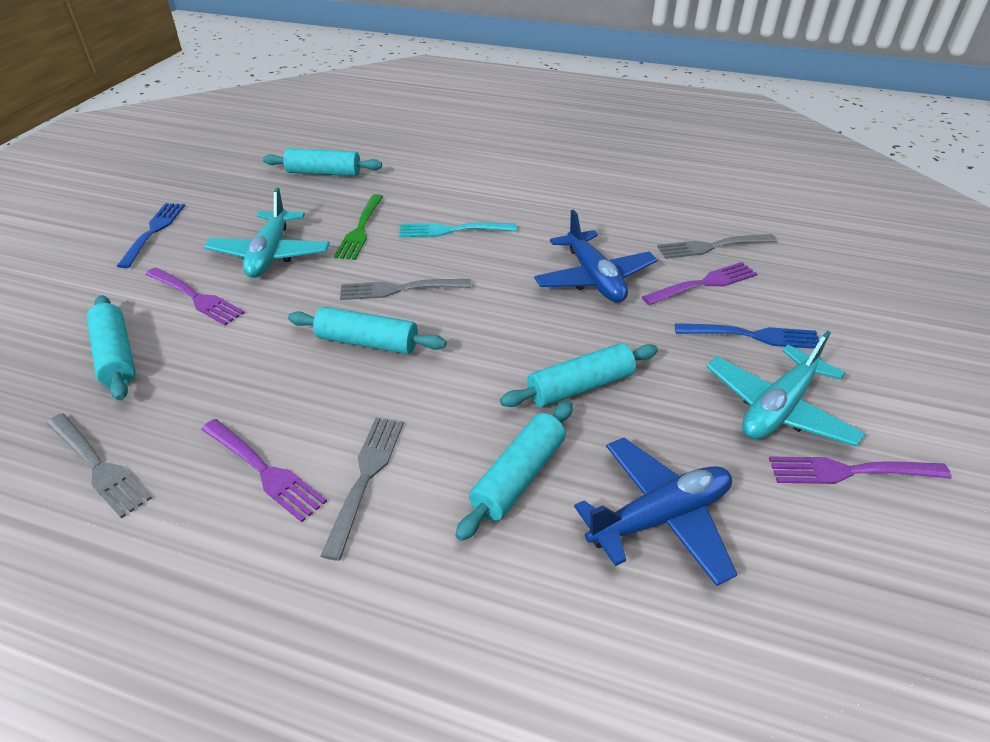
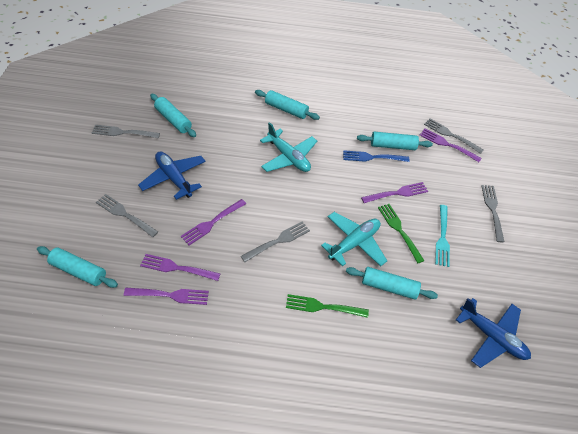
blue fork: [117,203,185,268] [675,323,819,349] = 2 -> [343,150,410,162] = 1
green fork: [334,194,383,260] = 1 -> [286,294,369,318] [378,204,425,263] = 2
grey fork: [46,413,152,519] [321,417,404,561] [340,279,471,300] [657,234,777,259] = 4 -> [92,125,160,138] [96,194,158,237] [241,221,310,262] [424,119,484,154] [481,185,505,242] = 5
purple fork: [145,267,245,325] [201,419,327,522] [642,262,757,305] [769,456,952,484] = 4 -> [124,288,209,305] [140,254,221,281] [181,199,246,245] [361,182,428,203] [420,128,482,162] = 5

